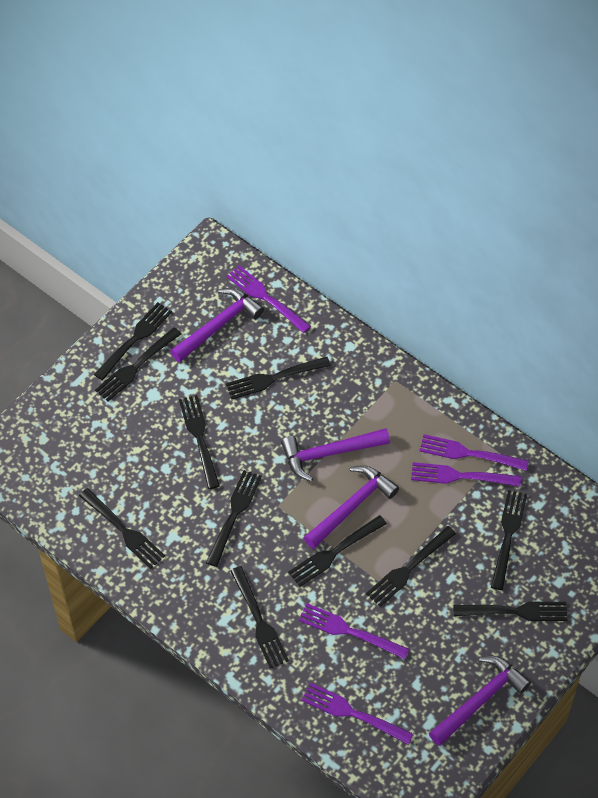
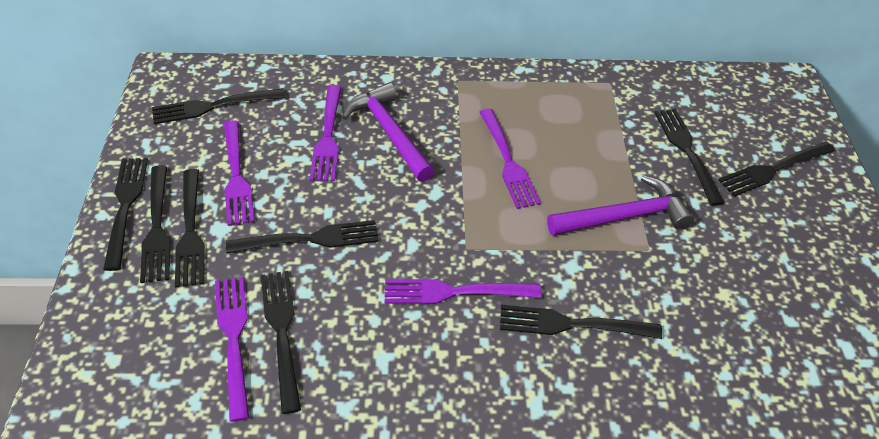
black fork: [79,488,165,569] [94,302,172,381] [95,327,181,402] [179,395,220,489] [206,470,262,567] [226,357,331,399] [230,566,289,668] [288,515,387,587] [366,526,456,607] [453,601,567,621] [491,490,527,590] = 11 -> [103,158,148,271] [140,165,171,283] [152,88,285,124] [175,169,204,288] [226,220,379,254] [261,271,301,414] [500,305,662,339] [654,109,725,206] [718,142,835,197] = 9
purple hammer: [170,288,264,362] [281,428,390,481] [304,465,399,549] [429,656,531,746] = 4 -> [342,83,435,182] [547,175,694,236] = 2

